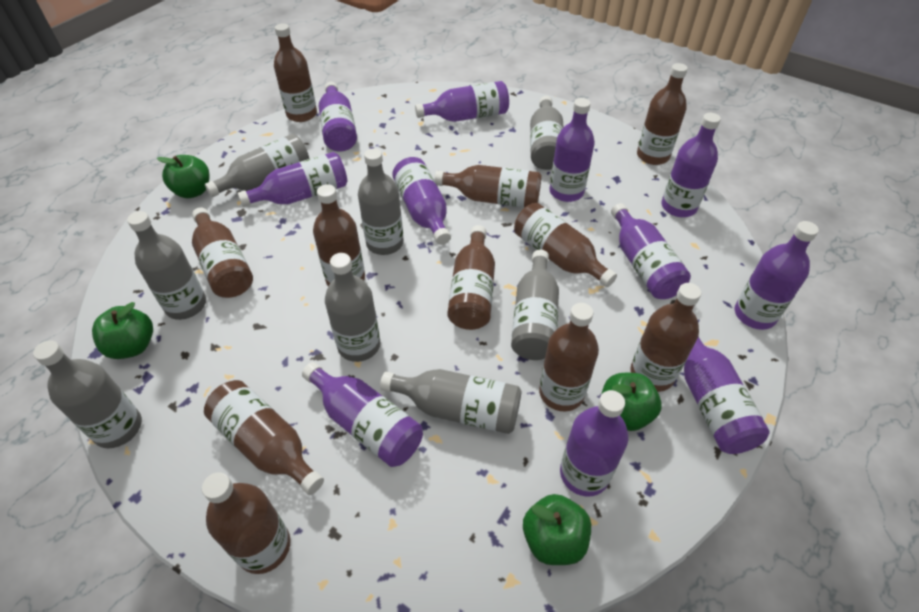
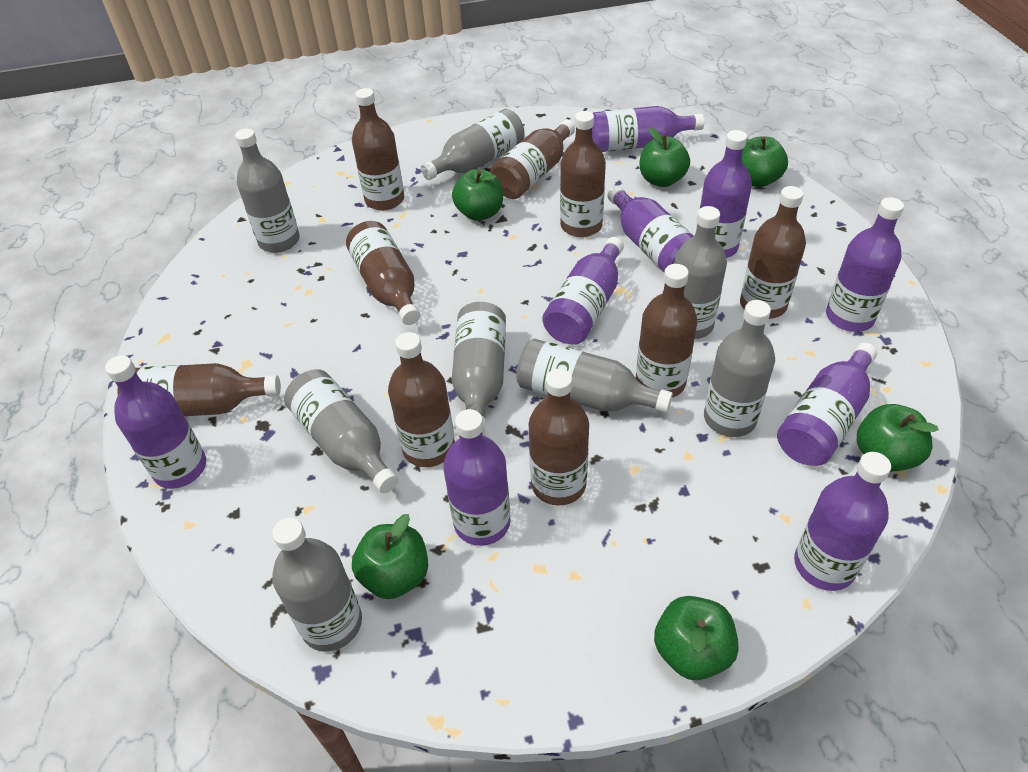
brown bottle: [192,207,253,298] [202,473,291,574] [204,380,324,495] [274,23,317,122] [313,184,365,286] [434,165,542,208] [447,225,495,330] [514,203,617,287] [539,303,599,411] [630,283,701,392] [637,63,688,165] = 11 -> [117,363,281,417] [346,221,420,325] [352,88,404,210] [388,332,455,467] [490,120,575,199] [529,369,589,506] [560,111,606,237] [636,264,697,398] [740,186,806,319] = 9
green apple: [92,302,153,359] [157,155,210,198] [523,494,591,565] [601,373,662,431] = 4 -> [352,514,428,599] [452,169,503,221] [640,128,690,187] [654,596,739,680] [742,136,788,187] [857,404,939,472] = 6
purple bottle: [238,152,347,207] [302,362,423,467] [319,82,357,152] [392,157,451,245] [415,81,509,122] [549,98,595,202] [560,390,628,497] [611,203,691,299] [661,113,721,217] [684,337,770,454] [735,221,819,330] = 11 -> [105,355,206,489] [443,409,511,546] [542,237,624,344] [592,106,704,152] [607,185,694,272] [696,130,752,258] [777,343,877,466] [794,452,891,591] [826,197,904,332] = 9

